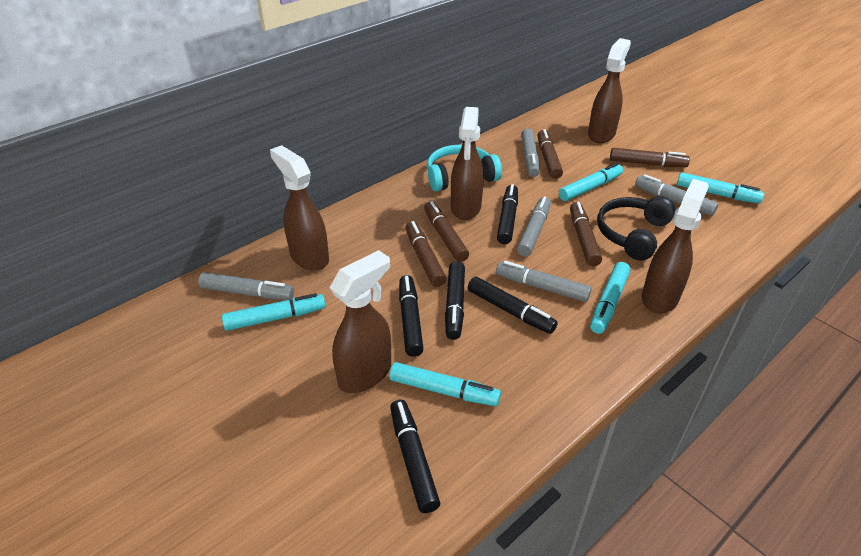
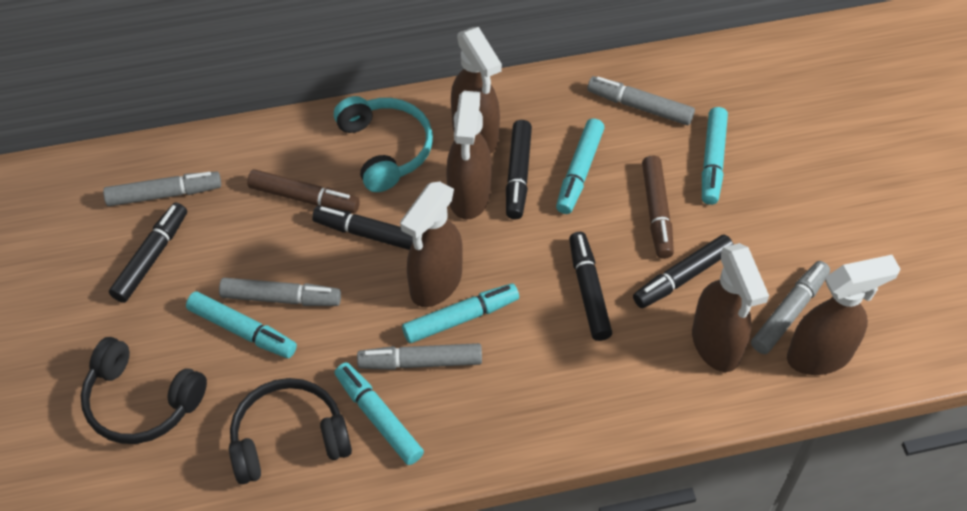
black headphones: [597,196,676,260] = 1 -> [81,337,207,444] [229,378,352,484] = 2
brown marker: [405,221,447,287] [424,201,469,262] [538,129,563,179] [570,202,602,266] [610,148,690,167] = 5 -> [247,169,360,213] [642,155,674,259] = 2

